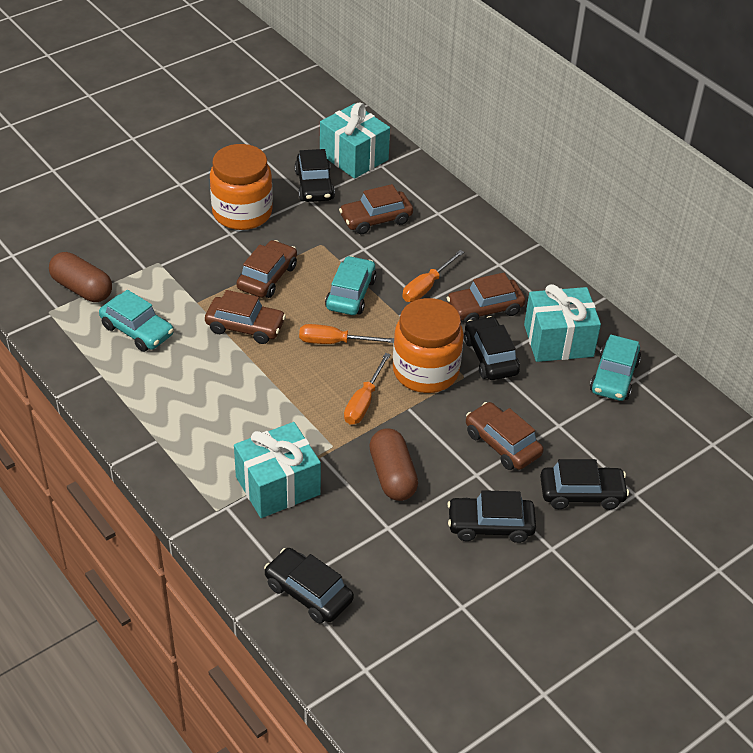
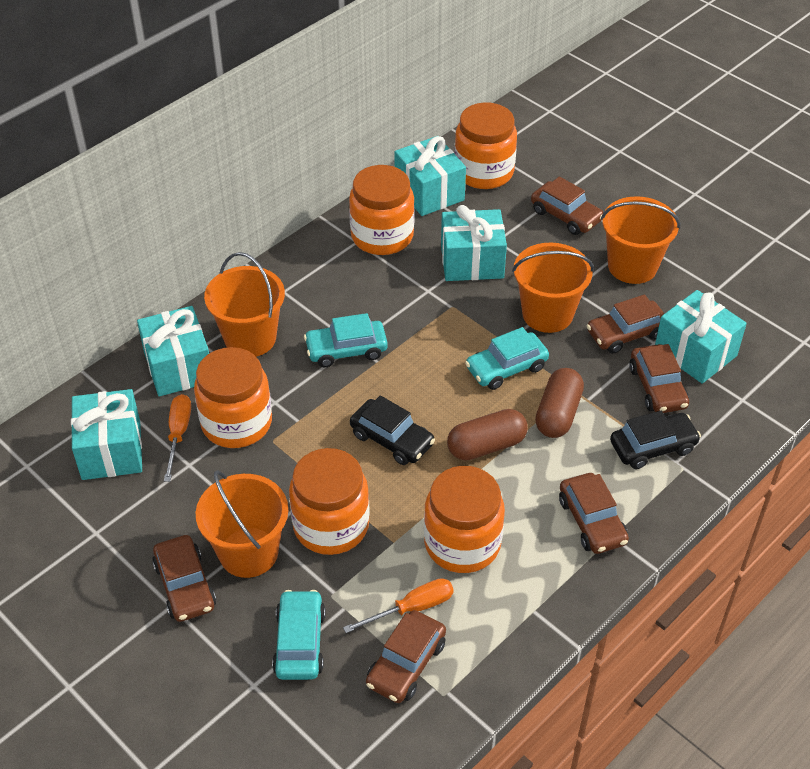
black car: [264,548,354,623] [295,149,335,202] [447,490,536,543] [464,316,520,380] [540,459,629,510] = 5 -> [350,395,435,465] [610,411,701,469] = 2
brown car: [205,290,286,344] [237,240,297,298] [339,184,413,234] [447,273,526,324] [466,402,543,470] = 5 -> [152,535,216,622] [366,610,446,703] [531,176,603,235] [559,473,629,554] [587,294,665,354] [629,344,689,413] = 6
orange bucket: none = 0 -> [196,470,288,578] [204,252,285,357] [512,243,594,333] [601,196,680,284] = 4
orange jar: [210,144,273,230] [393,298,464,393] = 2 -> [194,347,272,448] [289,448,370,555] [349,165,415,255] [424,466,505,573] [454,102,517,189] = 5
orange screwdriver: [299,324,394,344] [344,353,391,425] [402,250,464,302] = 3 -> [164,394,191,482] [343,578,454,633] = 2
turquoise gift: [234,422,321,518] [320,103,390,179] [524,284,601,362] = 3 -> [71,389,142,480] [137,306,209,396] [395,136,466,216] [441,205,507,281] [655,290,747,384] = 5

